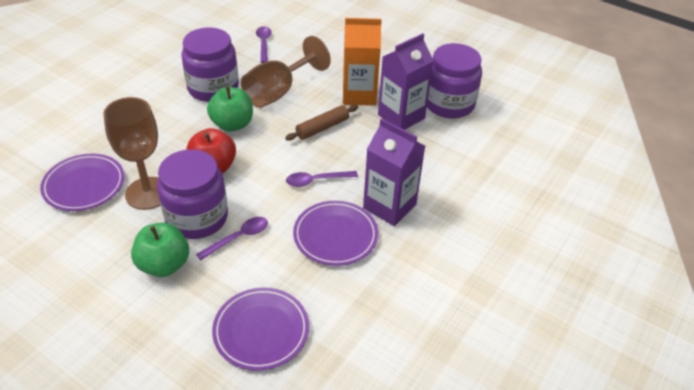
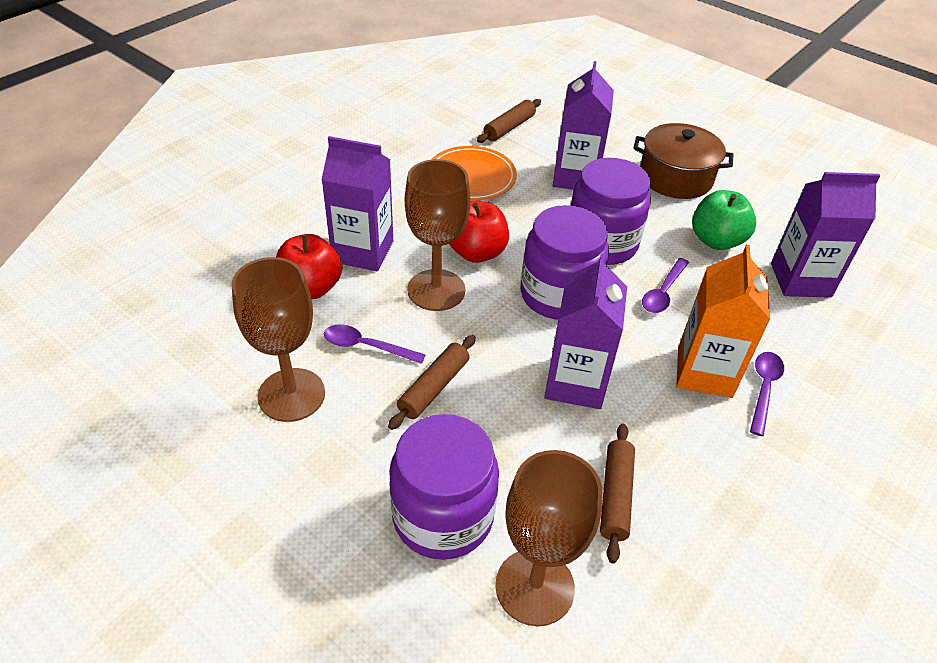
brown goblet: [103,97,160,210] [241,36,331,108] = 2 -> [231,257,325,422] [405,159,471,311] [495,450,602,626] = 3
brown pot: none = 0 -> [634,123,733,199] = 1
brown rolling pin: [285,105,358,141] = 1 -> [388,335,476,430] [477,99,541,143] [600,424,635,563] = 3
green apple: [131,222,189,277] [207,87,253,132] = 2 -> [692,190,756,250] = 1
orange plate: none = 0 -> [432,146,517,201] = 1
purple carton: [363,118,425,226] [378,33,434,130] = 2 -> [321,136,393,271] [545,253,627,409] [553,61,614,190] [771,172,880,298] = 4
purple plate: [40,154,124,211] [212,288,309,371] [293,201,378,266] = 3 -> none = 0
red apple: [186,128,236,174] = 1 -> [276,234,342,299] [449,201,509,263] = 2

